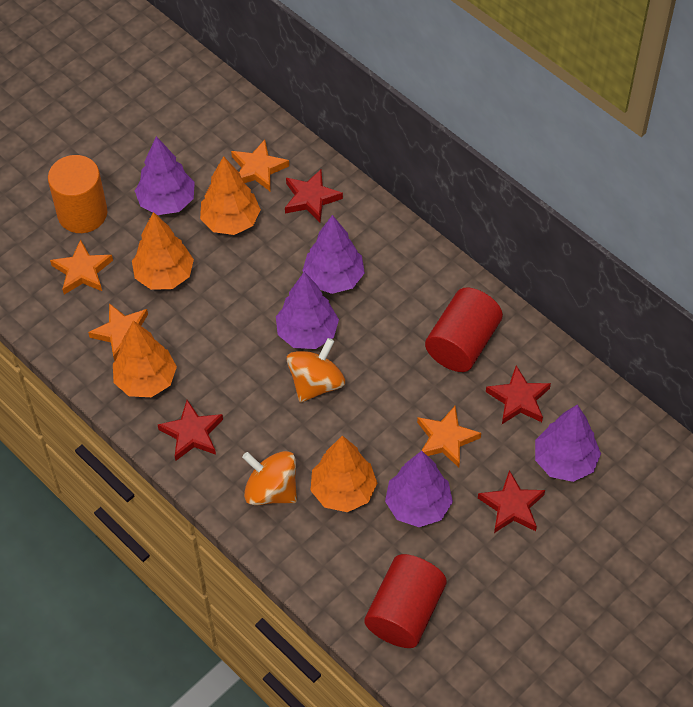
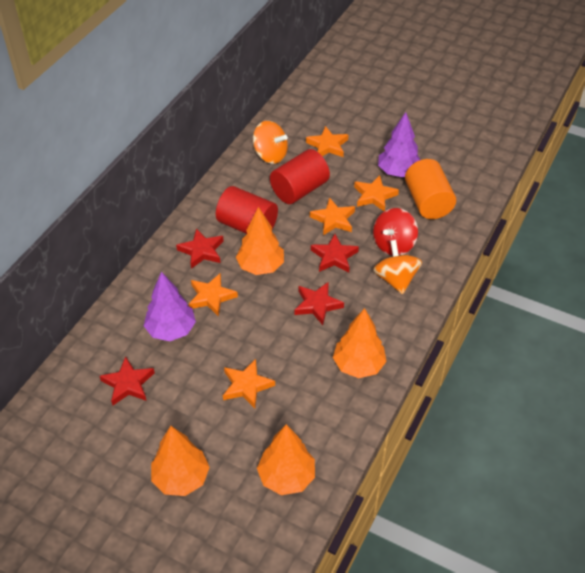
orange star: [50,239,113,295] [88,303,148,362] [231,139,289,191] [417,406,481,468] = 4 -> [189,273,238,317] [223,359,275,408] [306,126,348,157] [310,198,355,235] [354,175,399,211] = 5
purple tree: [135,136,195,215] [276,272,339,349] [302,215,365,294] [385,451,453,527] [535,405,601,482] = 5 -> [144,272,196,341] [378,112,420,177] = 2
red spinning top: none = 0 -> [373,208,418,256] = 1

